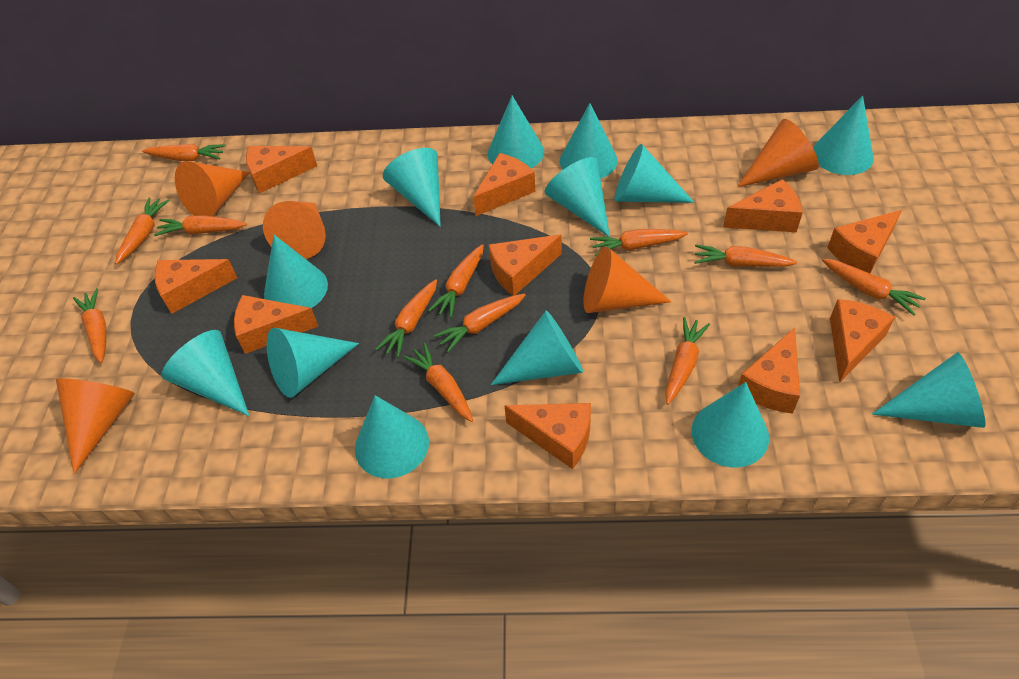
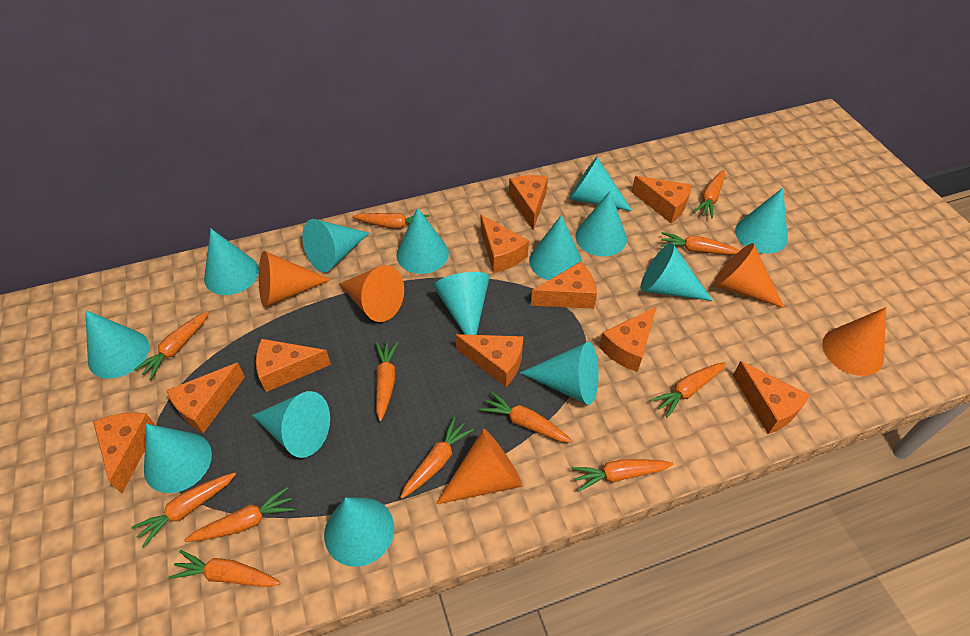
turquoise cone: [161,330,249,416] [264,235,328,308] [267,328,359,398] [355,395,429,479] [383,148,441,227] [488,95,544,168] [491,310,583,385] [545,157,610,237] [560,103,618,178] [614,144,694,203] [692,382,769,468] [813,95,874,175] [872,352,985,428] = 13 -> [85,310,150,379] [144,424,212,493] [204,229,259,295] [252,391,330,458] [302,219,369,272] [324,498,394,567] [396,208,449,274] [434,272,490,335] [520,342,599,405] [529,215,582,280] [569,157,632,211] [575,191,627,256] [640,243,713,301] [735,188,788,254] = 14

